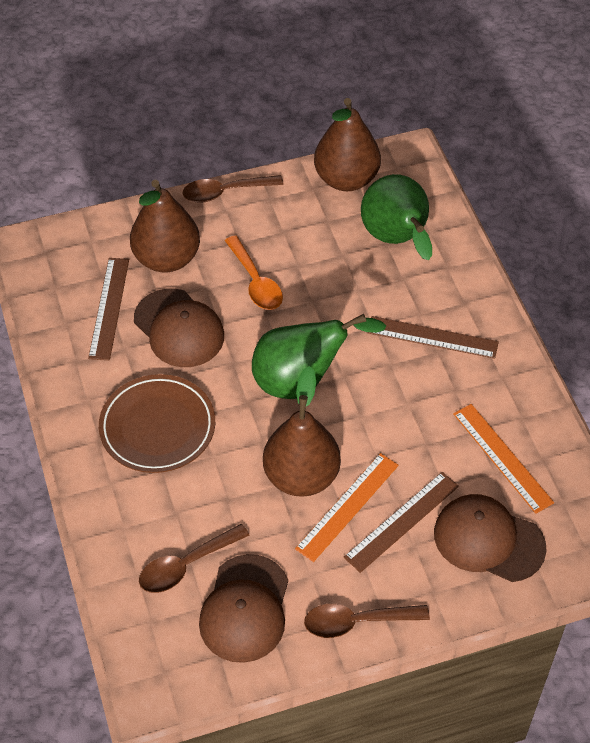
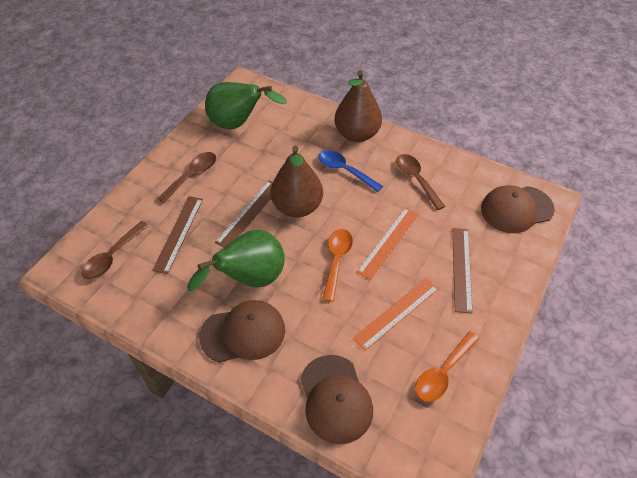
blue spoon: none = 0 -> [318,150,383,192] = 1
brown pear: [130,180,200,272] [263,366,341,497] [314,98,381,191] = 3 -> [271,146,323,217] [335,70,382,142] = 2
brown plate: [99,374,215,473] = 1 -> none = 0
orange spoon: [225,235,283,310] = 1 -> [322,229,353,302] [415,332,479,402] = 2

